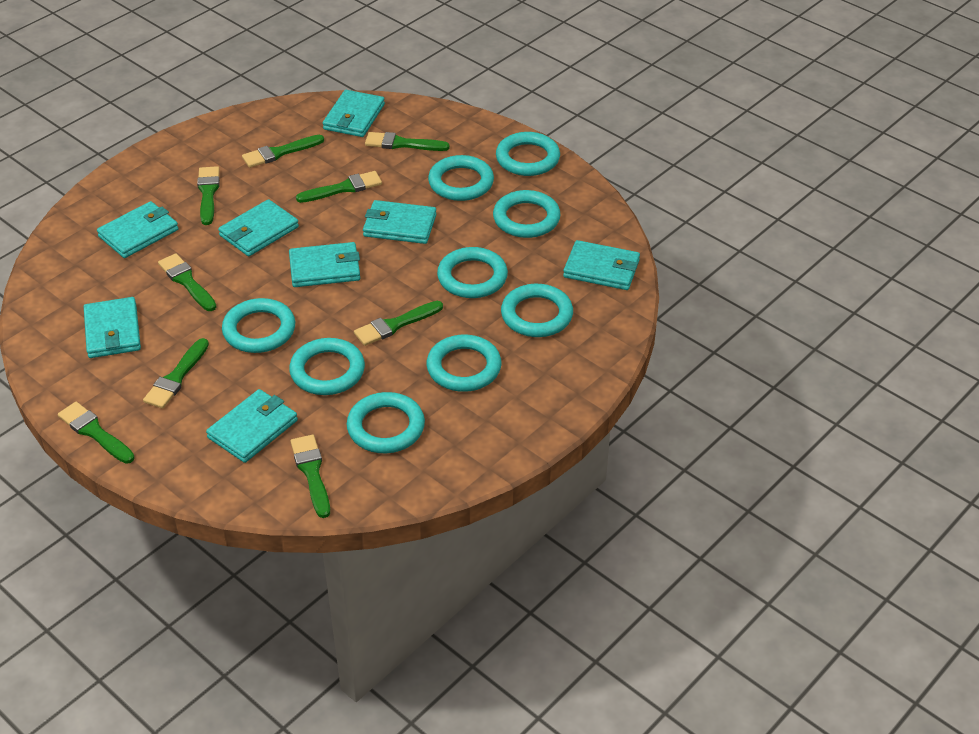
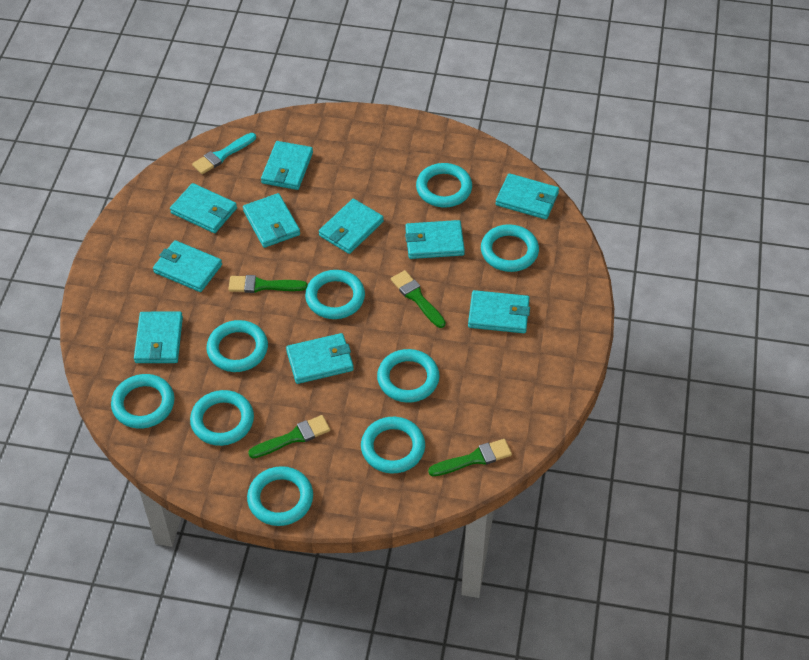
green brush: [58,402,135,464] [143,338,209,409] [158,253,216,311] [197,166,220,225] [242,135,324,168] [290,435,330,518] [296,171,382,203] [354,301,443,346] [365,132,450,151] = 9 -> [228,275,308,293] [248,415,330,458] [391,270,446,328] [428,439,512,476] = 4
turquoise brush: none = 0 -> [192,133,256,174] = 1
turquoise wallet: [84,297,141,358] [97,201,179,258] [206,389,298,463] [218,199,299,256] [289,242,360,287] [323,90,385,137] [363,200,437,244] [563,240,640,290] = 8 -> [134,311,183,363] [153,240,222,292] [170,183,237,233] [243,193,300,248] [261,141,313,190] [286,333,354,384] [319,199,384,254] [405,220,465,259] [468,290,530,333] [496,173,559,220] = 10

